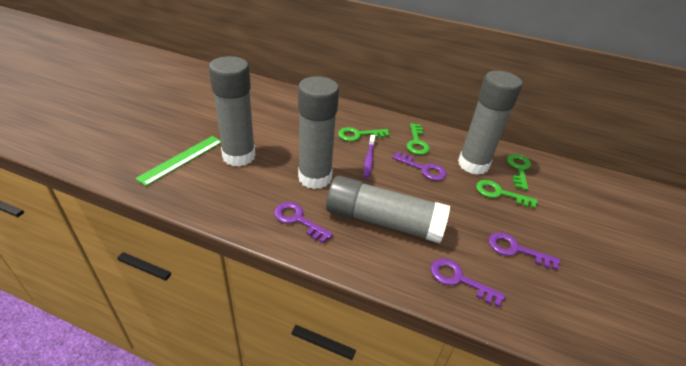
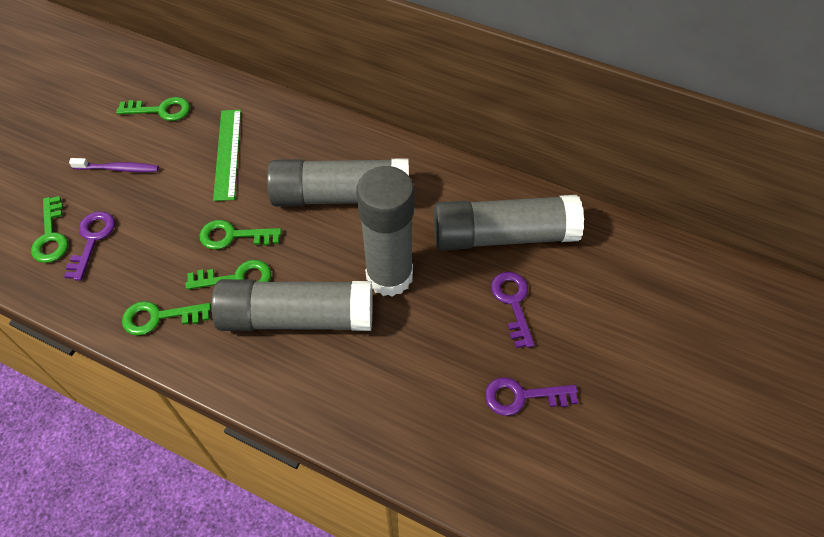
green key: [338,127,390,141] [406,123,430,155] [476,180,538,208] [507,154,531,190] = 4 -> [31,196,68,263] [116,97,190,121] [122,301,211,335] [186,260,271,290] [199,220,282,250] = 5
purple key: [274,202,333,243] [392,152,447,181] [431,258,505,307] [489,232,560,270] = 4 -> [64,211,115,281] [485,377,578,416] [491,272,534,348] = 3

